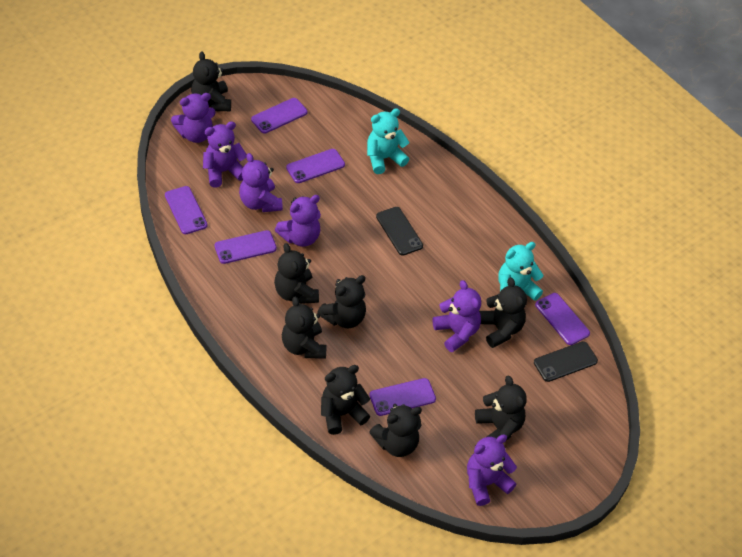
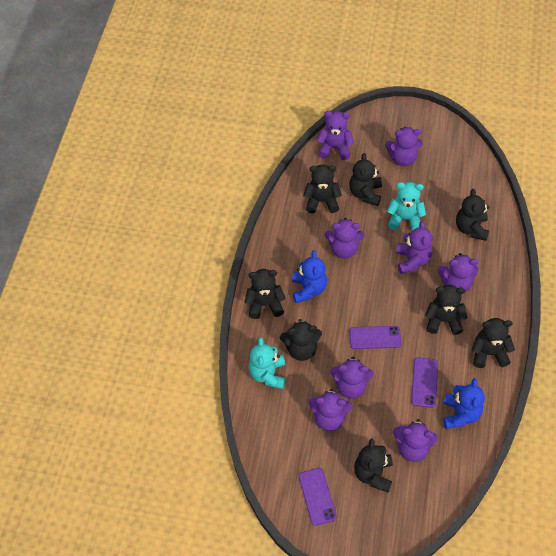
black phone: [376,207,423,256] [534,341,598,382] = 2 -> none = 0
blue teddy bear: none = 0 -> [292,250,327,303] [443,378,485,429] = 2
purple phone: [165,186,208,234] [215,230,277,264] [251,98,308,134] [286,149,345,183] [370,378,436,416] [535,293,590,345] = 6 -> [299,468,337,526] [349,326,401,349] [411,357,438,408] = 3
purple teddy bear: [171,93,216,143] [203,121,247,188] [239,153,283,212] [275,195,321,247] [433,280,481,352] [467,434,517,506] = 6 -> [309,389,353,431] [317,111,354,160] [325,218,365,259] [330,357,374,399] [385,127,423,166] [393,419,438,462] [396,221,433,274] [437,253,478,292] = 8

